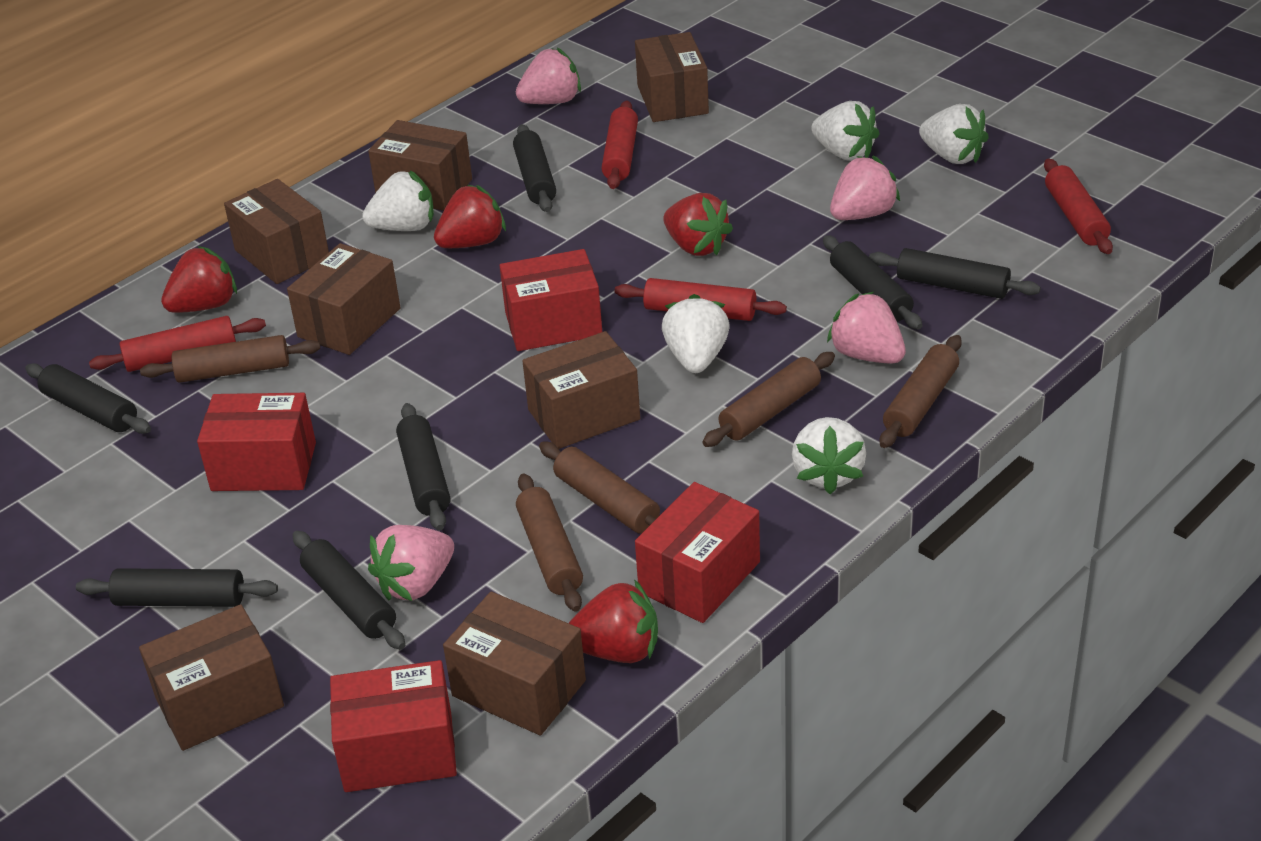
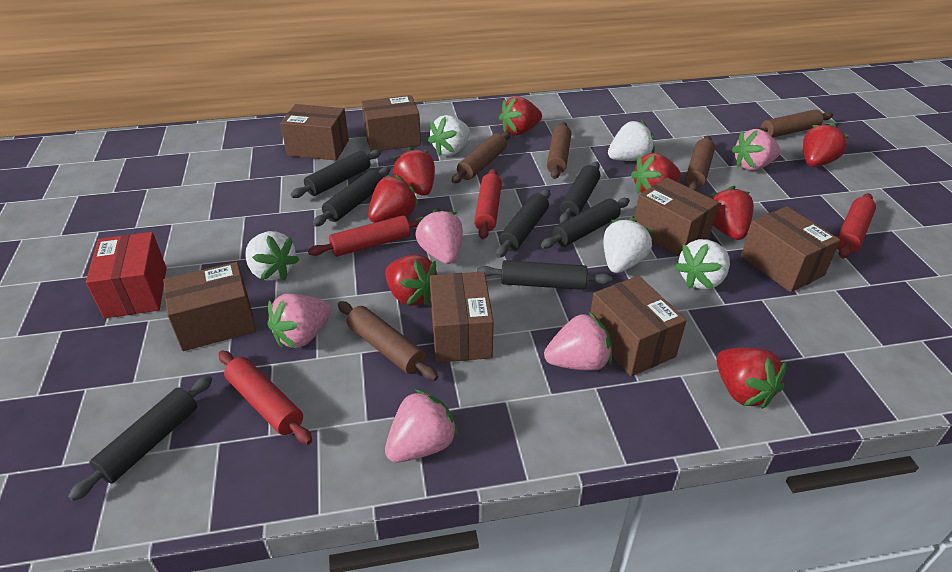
pink strawberry: [368,525,454,601] [516,48,581,104] [827,292,906,364] [830,156,900,220] = 4 -> [267,293,331,348] [385,388,459,463] [415,208,463,264] [544,311,612,371] [732,129,780,171] = 5
red box: [197,393,316,491] [330,660,457,792] [500,249,602,351] [635,482,760,623] = 4 -> [86,232,167,319] = 1
red strawberry: [161,246,237,313] [434,185,506,248] [569,579,658,663] [663,193,733,256] = 4 -> [368,175,419,223] [385,255,437,306] [393,147,435,196] [499,96,542,135] [631,153,681,194] [710,186,754,240] [716,348,787,409] [803,123,849,167] = 8

